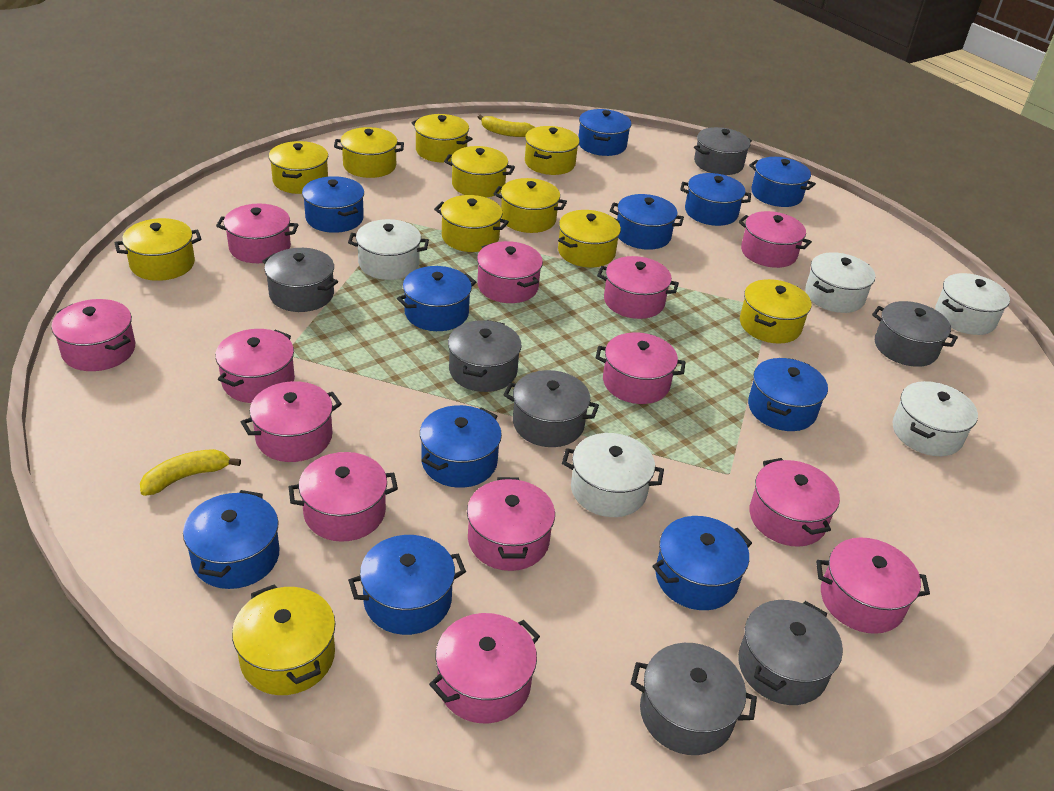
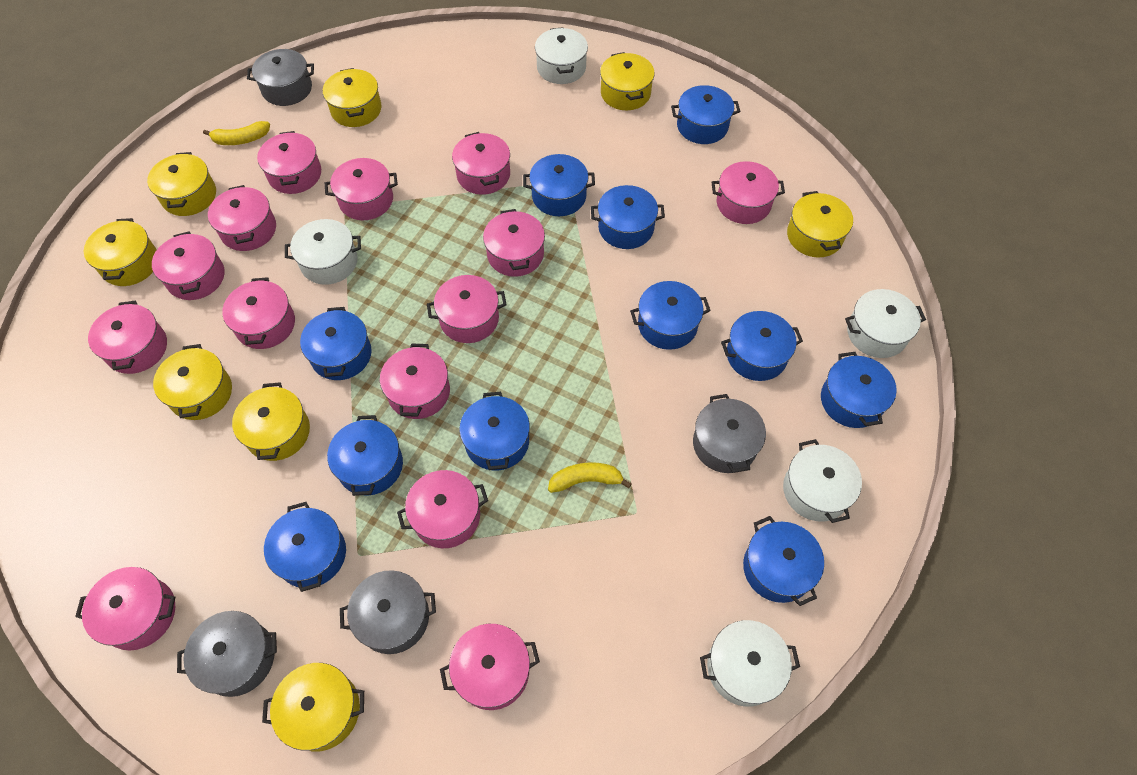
grey pot: [262,248,338,312] [448,320,522,392] [504,370,599,447] [631,643,757,755] [694,127,752,175] [738,600,843,705] [872,301,958,367] = 7 -> [177,611,277,697] [247,49,314,106] [340,570,436,654] [693,394,766,473] = 4
pink pot: [51,299,135,371] [215,329,295,403] [216,204,299,263] [241,381,342,462] [289,452,398,542] [429,613,540,723] [467,477,555,571] [477,241,543,303] [596,332,685,404] [597,256,679,319] [738,211,812,268] [749,458,840,547] [816,537,930,634] = 13 -> [75,567,175,651] [88,300,167,374] [152,232,225,300] [208,185,276,251] [222,277,295,349] [257,131,321,194] [325,158,398,220] [380,343,450,419] [397,470,488,548] [427,275,507,343] [440,624,540,710] [452,132,510,195] [483,209,545,277] [712,161,785,224] = 14
yellow pot: [115,218,202,281] [232,584,335,695] [269,141,328,194] [334,127,404,178] [412,114,473,163] [434,195,509,252] [444,146,515,197] [494,178,567,233] [525,126,580,175] [558,210,621,267] [740,279,811,344] = 11 -> [84,218,157,286] [147,152,216,216] [153,344,232,420] [232,382,310,461] [262,663,364,751] [323,68,382,127] [600,52,655,110] [787,191,853,258] = 8

